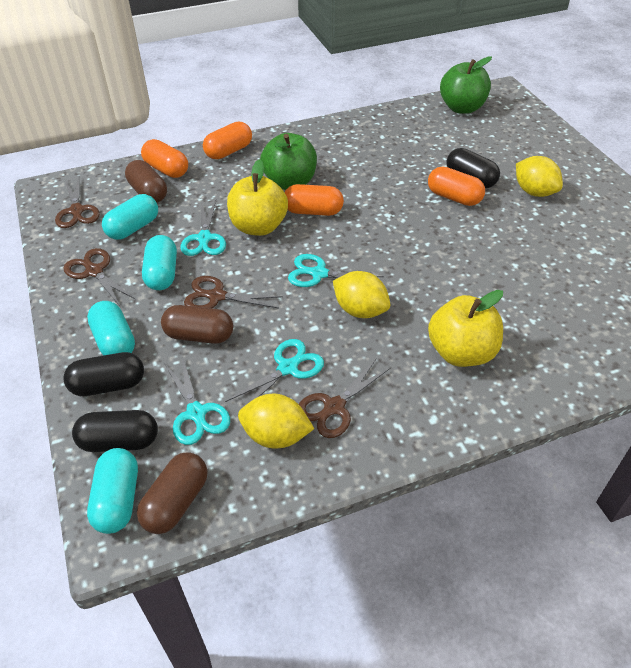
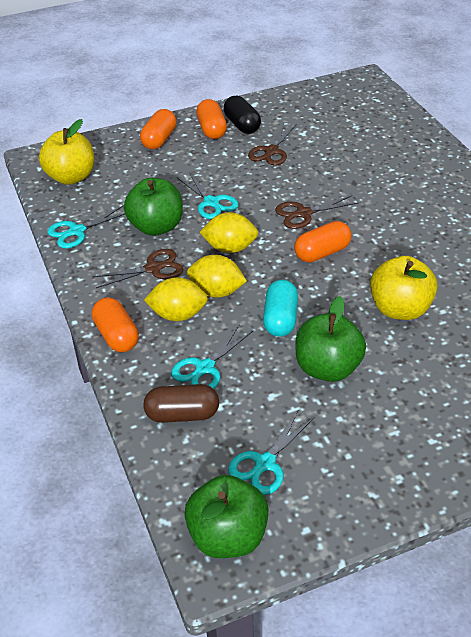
black capsule: [63,352,144,396] [72,410,158,452] [446,148,500,188] = 3 -> [224,96,261,134] = 1
brown capsule: [125,160,167,203] [137,452,208,534] [161,305,233,344] = 3 -> [143,384,219,423] = 1
brown scissors: [55,176,100,228] [63,248,136,306] [184,276,283,309] [299,359,391,438] = 4 -> [92,249,184,288] [248,123,296,166] [275,195,359,229] = 3
green apple: [260,133,317,190] [440,56,492,114] = 2 -> [124,178,183,236] [184,475,269,558] [295,296,366,382] = 3
turquoise capsule: [87,301,135,356] [87,448,138,534] [102,194,158,240] [142,235,177,290] = 4 -> [263,280,298,337] = 1

